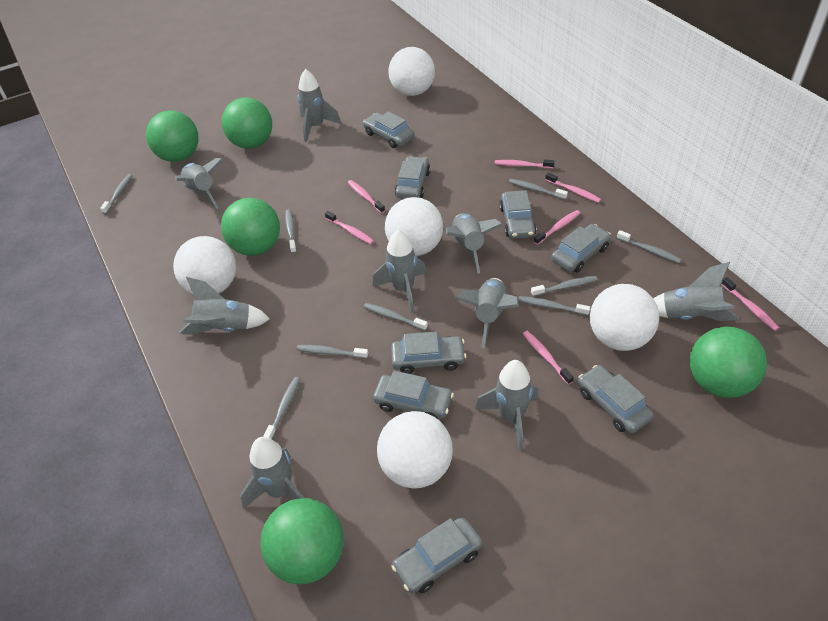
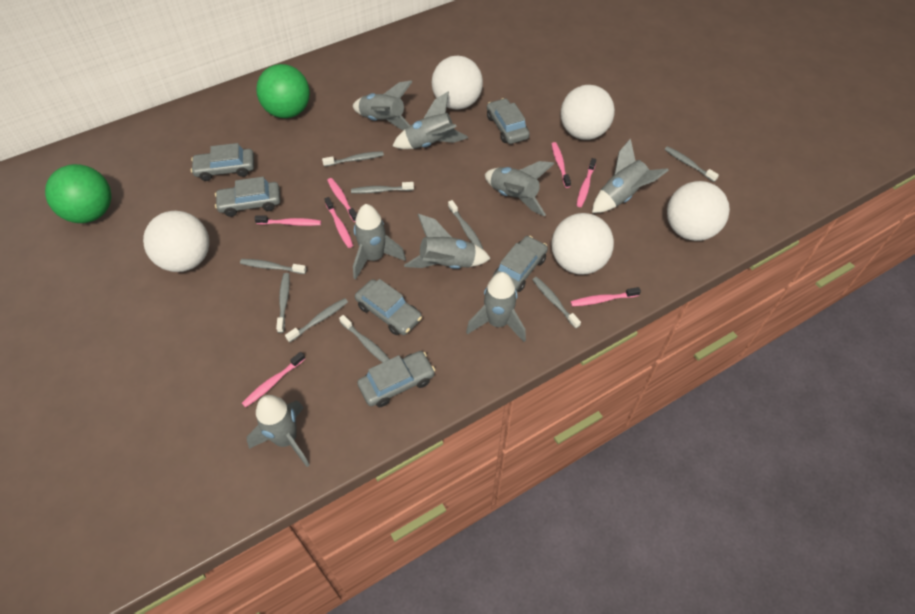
green ball: [146,110,199,162] [221,198,280,256] [222,97,272,149] [260,498,344,584] [690,327,767,398] = 5 -> [45,164,112,223] [256,64,310,118] = 2
grey car: [363,111,415,148] [373,371,454,419] [391,331,466,374] [391,516,483,594] [395,156,430,199] [500,190,536,239] [551,224,611,272] [578,365,654,434] = 8 -> [191,143,254,181] [215,177,280,217] [355,279,422,335] [357,351,435,407] [487,98,530,144] [492,236,548,292] = 6
grey rocket: [175,158,223,209] [179,277,270,334] [240,437,304,508] [298,69,341,142] [373,230,426,313] [445,213,503,274] [456,278,519,348] [475,360,539,450] [653,262,740,321] = 9 -> [247,395,309,467] [353,80,413,130] [353,204,406,280] [393,92,468,149] [404,214,491,269] [466,272,526,342] [485,161,554,216] [592,138,669,213] = 8

